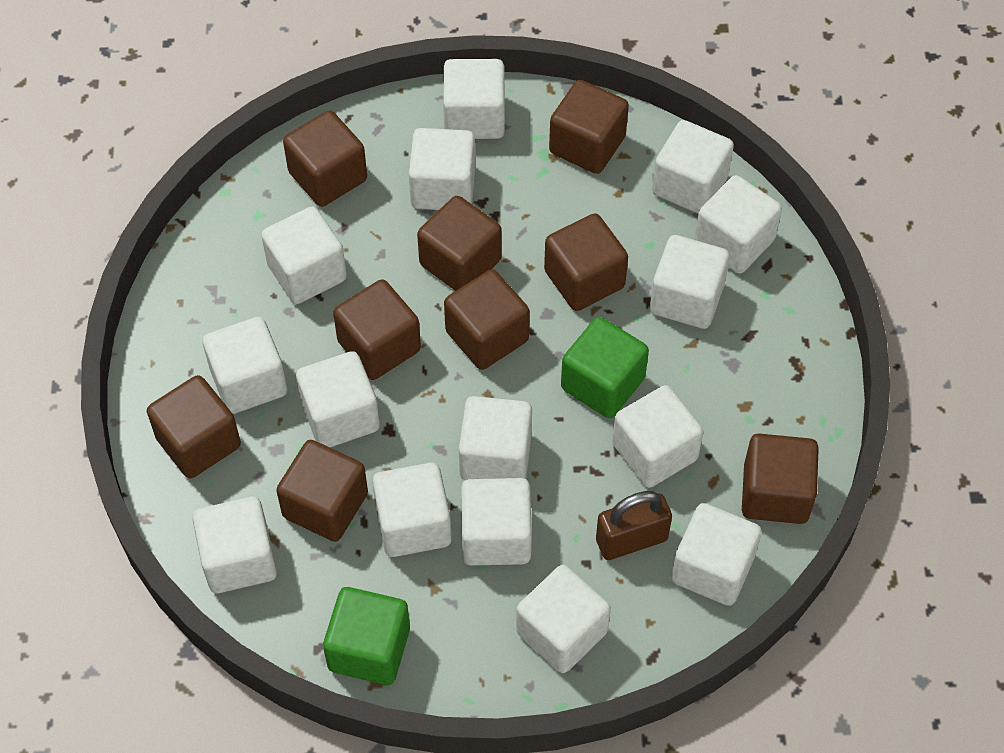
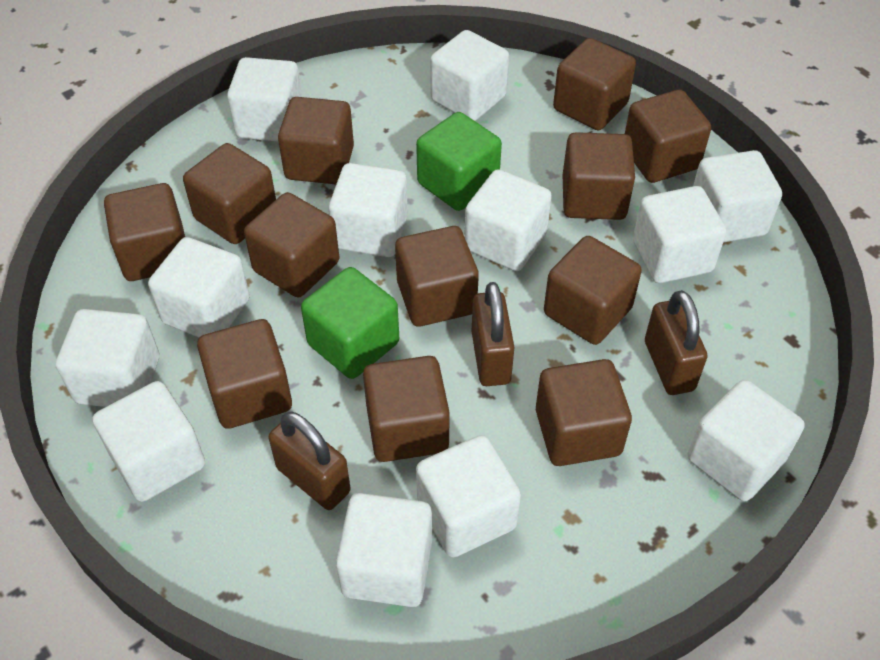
brown cube: [147,375,241,479] [276,440,368,542] [283,110,367,207] [333,279,421,380] [417,196,502,291] [444,269,530,370] [544,214,628,311] [549,80,629,174] [742,434,819,524] = 9 -> [104,183,185,281] [183,143,276,244] [197,319,292,429] [244,192,339,297] [278,97,354,184] [363,356,450,462] [395,226,479,327] [536,359,632,466] [544,236,642,345] [553,38,636,130] [563,132,635,220] [625,90,711,183] = 12
brown padlock: [596,491,672,560] = 1 -> [268,412,351,510] [472,282,515,386] [645,290,707,395] = 3
white cube: [192,497,277,593] [203,317,287,414] [261,207,347,304] [296,351,380,447] [372,463,452,557] [409,128,475,210] [443,59,505,139] [459,396,532,480] [461,478,532,566] [516,565,611,673] [612,385,704,488] [650,235,730,329] [652,120,734,214] [671,503,762,606] [694,175,782,274] = 15 -> [56,309,159,407] [93,381,205,502] [148,237,250,337] [227,57,302,141] [329,163,408,257] [336,493,432,607] [416,435,521,558] [430,30,509,121] [465,169,552,271] [633,186,726,283] [687,380,805,501] [693,150,782,242] = 12

